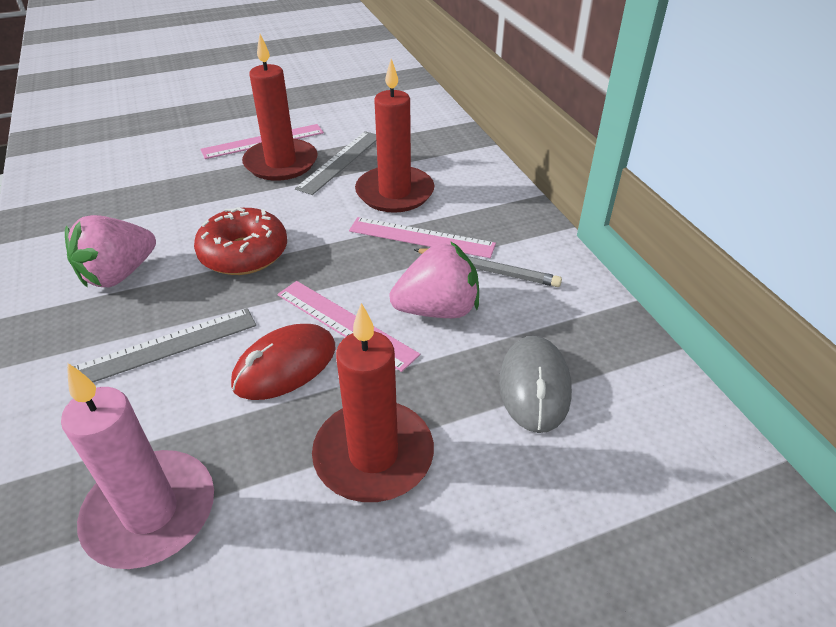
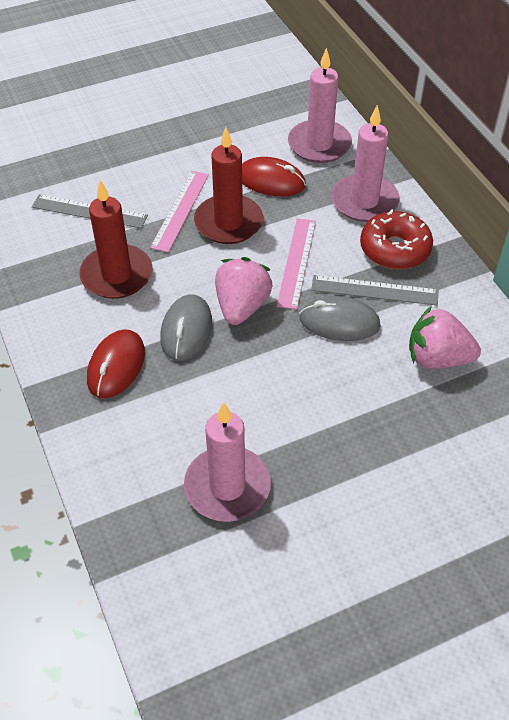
grey mouse: [499,336,572,433] = 1 -> [160,294,212,361] [299,296,381,341] = 2
grey pencil: [413,248,562,287] = 1 -> none = 0
pink candle: [61,363,214,569] = 1 -> [184,402,271,522] [288,48,352,163] [331,105,399,222] = 3
pink ruler: [200,124,324,159] [277,281,420,372] [349,217,496,258] = 3 -> [150,171,209,253] [277,218,316,310] = 2
red candle: [242,34,318,181] [312,303,434,502] [355,59,434,213] = 3 -> [79,180,152,299] [194,127,263,244] = 2
red mouse: [231,324,335,400] = 1 -> [87,329,145,398] [242,157,306,196] = 2

